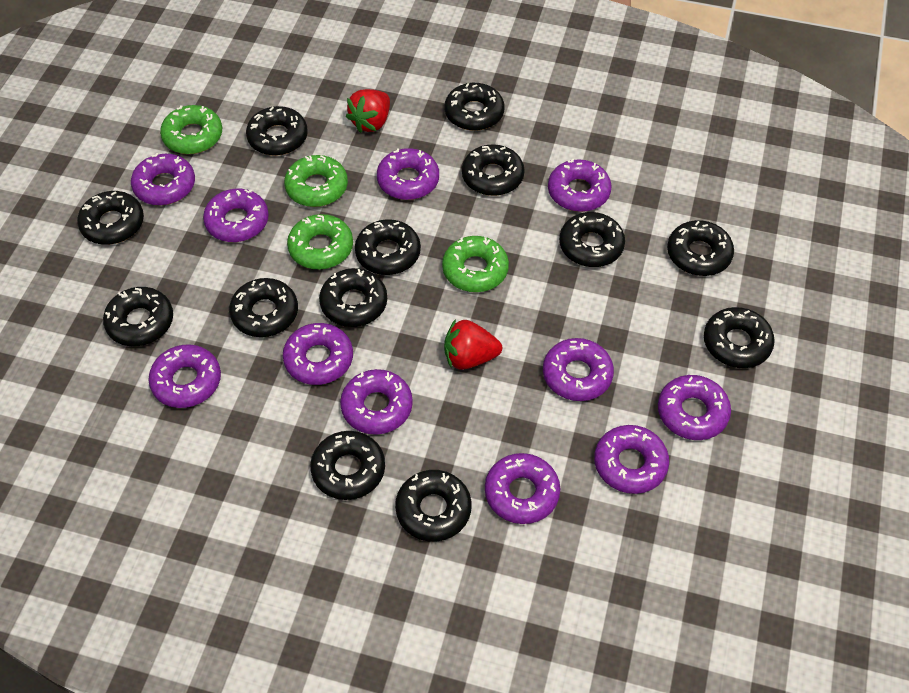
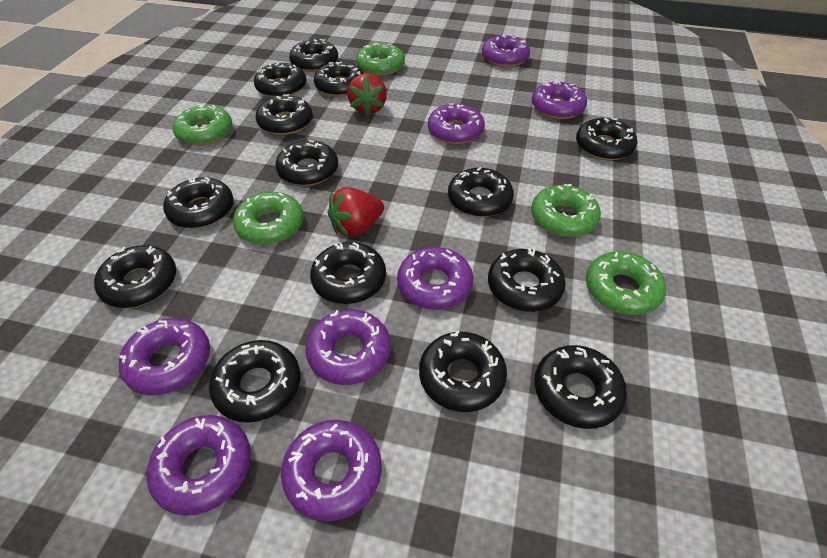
black donut: [77,191,144,245] [103,287,173,346] [229,278,298,337] [246,106,308,156] [310,431,385,500] [319,268,387,327] [355,219,421,275] [395,470,471,542] [444,83,504,131] [462,144,525,196] [559,212,625,267] [667,220,734,276] [704,307,775,368] = 13 -> [94,245,176,308] [163,177,234,228] [209,340,300,423] [254,63,307,98] [256,94,313,135] [275,140,338,186] [289,39,338,72] [310,242,386,304] [314,62,364,97] [419,331,507,412] [448,167,514,217] [488,248,566,312] [534,345,627,429] [576,117,637,160] = 14
green donut: [160,105,222,154] [284,155,348,207] [287,214,353,269] [442,236,509,292] = 4 -> [172,104,233,146] [233,192,303,245] [356,43,405,76] [531,183,601,237] [586,251,666,315] = 5
purple donut: [131,153,195,205] [149,344,221,408] [203,189,269,242] [283,323,353,385] [340,369,413,435] [377,148,439,200] [485,453,560,524] [543,338,614,401] [548,158,612,212] [594,425,669,494] [658,375,731,440] = 11 -> [119,318,210,395] [147,415,251,516] [281,420,382,522] [305,309,391,385] [397,247,473,310] [428,103,485,144] [482,34,530,67] [532,81,587,119] = 8

